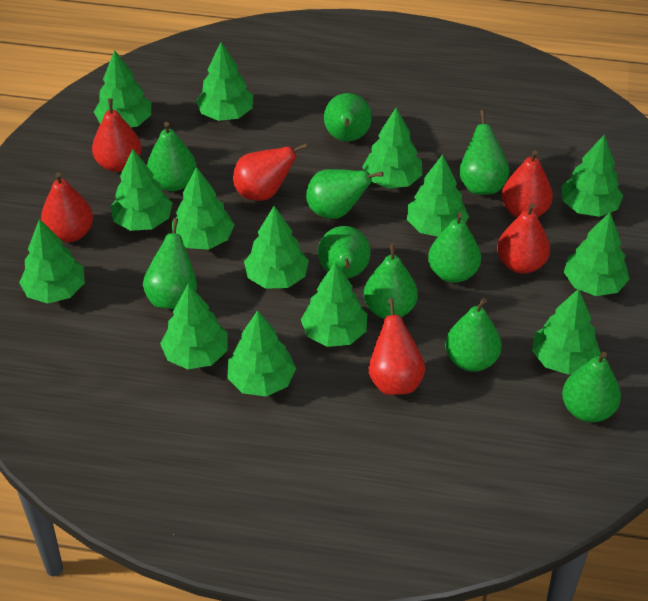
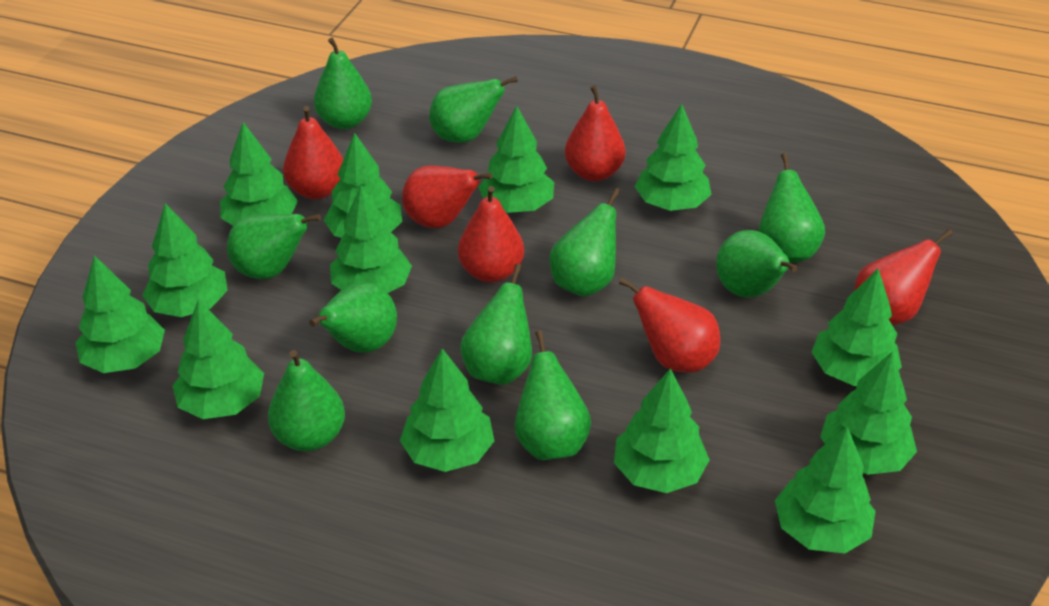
green tree: [19,219,85,303] [94,50,151,127] [110,149,173,231] [160,284,228,369] [172,167,234,250] [196,42,253,121] [227,310,296,397] [244,206,309,289] [301,262,367,347] [362,108,422,189] [407,154,469,237] [532,289,601,375] [561,135,623,217] [564,212,629,296] = 14 -> [75,255,165,373] [142,203,228,317] [173,299,264,419] [220,122,298,226] [324,132,402,238] [330,186,412,293] [400,348,494,472] [478,106,554,213] [614,368,710,493] [635,104,711,211] [775,426,876,553] [812,269,902,386] [820,352,917,475] = 13

